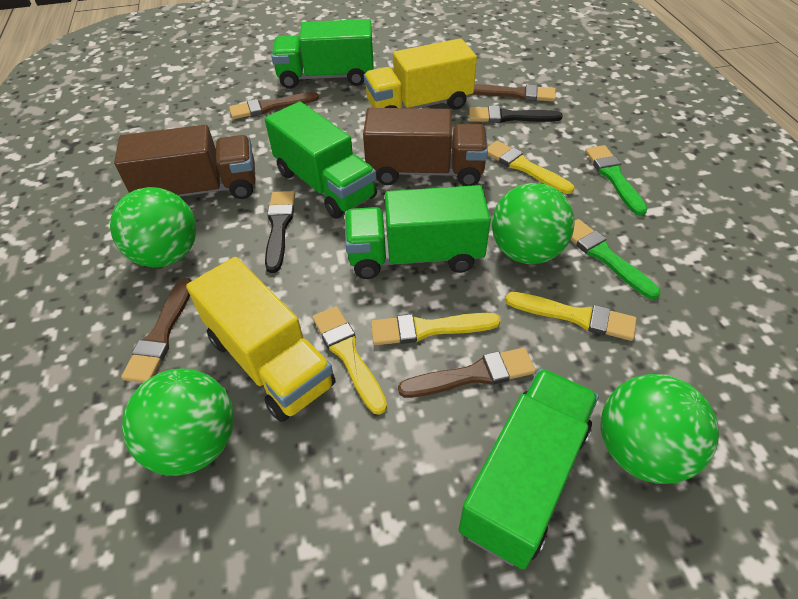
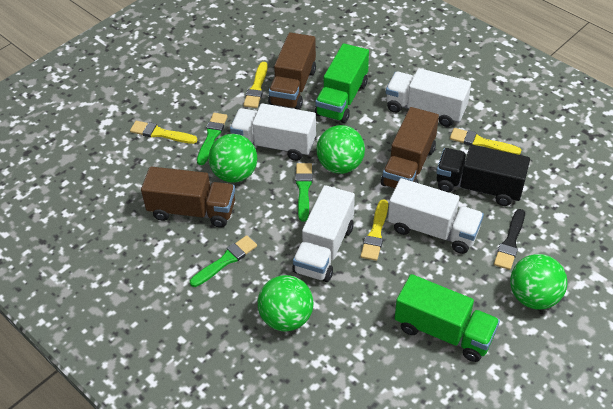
black brush: [265,191,295,273] [469,106,563,123] = 2 -> [494,209,525,270] = 1
black truck: none = 0 -> [436,144,530,206] = 1
brown brush: [121,278,192,383] [229,92,319,119] [398,348,536,398] [473,84,556,102] = 4 -> none = 0
brown truck: [114,125,255,199] [363,108,488,186] = 2 -> [141,167,235,228] [268,33,316,110] [381,107,439,189] = 3
green brush: [571,219,660,299] [585,145,648,216] = 2 -> [190,235,257,287] [197,113,228,165] [295,163,312,222] = 3
green truck: [265,102,377,219] [271,19,374,89] [345,185,491,279] [459,368,599,569] = 4 -> [315,43,369,123] [395,274,500,362] = 2
white truck: none = 0 -> [230,103,316,161] [293,185,355,282] [386,68,471,127] [388,178,484,254] = 4
yellow truck: [186,257,336,422] [364,39,477,110] = 2 -> none = 0

